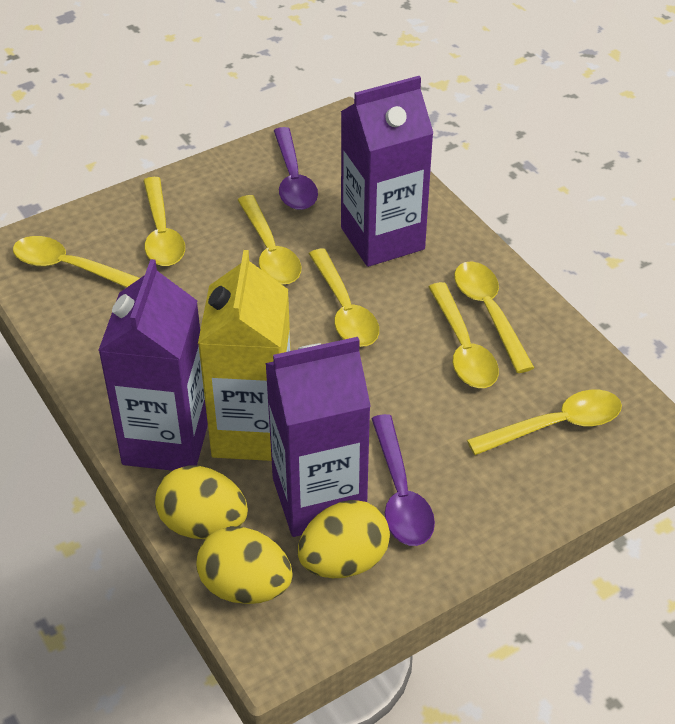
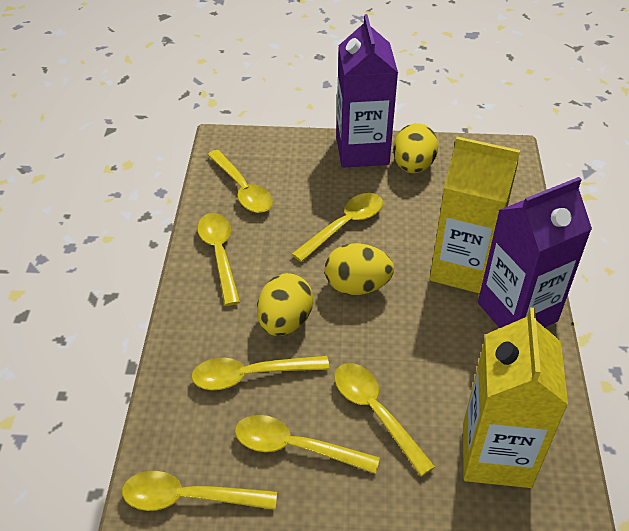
purple carton: [98,259,208,471] [265,337,371,537] [341,76,433,267] = 3 -> [336,14,398,168] [478,177,592,328] = 2
purple spoon: [274,127,318,210] [371,414,435,546] = 2 -> none = 0
yellow carton: [198,250,291,461] = 1 -> [430,137,520,294] [463,308,568,488] = 2

